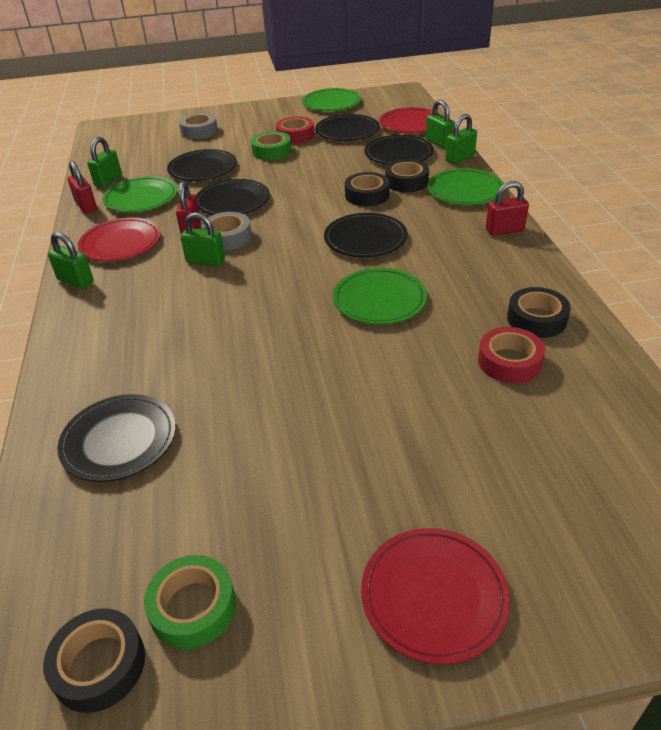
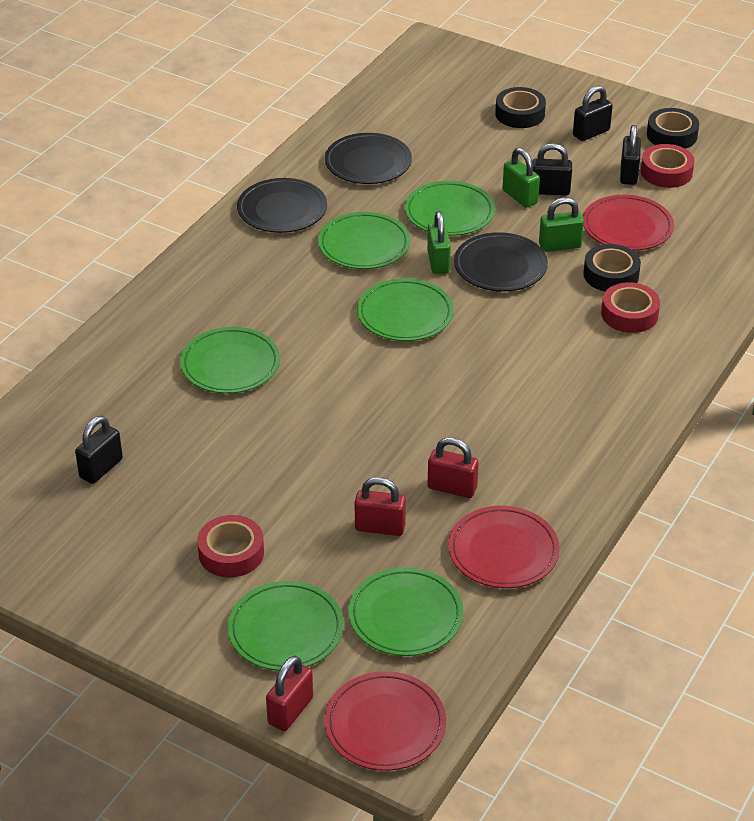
black padlock: none = 0 -> [75,416,123,484] [532,143,572,196] [573,85,613,141] [620,125,641,185] = 4
black plate: [57,394,176,482] [167,149,237,181] [196,179,270,215] [315,114,380,141] [324,213,407,257] [364,135,434,165] = 6 -> [237,178,327,233] [325,133,412,184] [454,232,548,292] = 3
black tape: [43,608,145,713] [345,172,390,206] [385,159,429,192] [507,287,571,338] = 4 -> [495,87,546,128] [583,244,641,292] [647,108,699,149] = 3
green padlock: [48,232,94,289] [87,137,122,188] [180,212,225,266] [426,100,455,149] [445,114,477,164] = 5 -> [427,211,451,274] [503,148,540,208] [539,197,584,252] = 3
green plate: [102,176,177,213] [302,88,361,111] [333,268,427,325] [427,168,504,205] = 4 -> [180,327,280,394] [228,581,344,671] [318,212,410,269] [348,567,464,656] [357,278,454,341] [405,181,495,236] = 6
green tape: [144,555,236,649] [251,131,291,160] = 2 -> none = 0
grey tape: [179,113,218,139] [201,212,252,250] = 2 -> none = 0
red tape: [276,116,314,144] [478,327,545,383] = 2 -> [197,515,264,577] [601,282,660,333] [641,144,695,188] = 3

